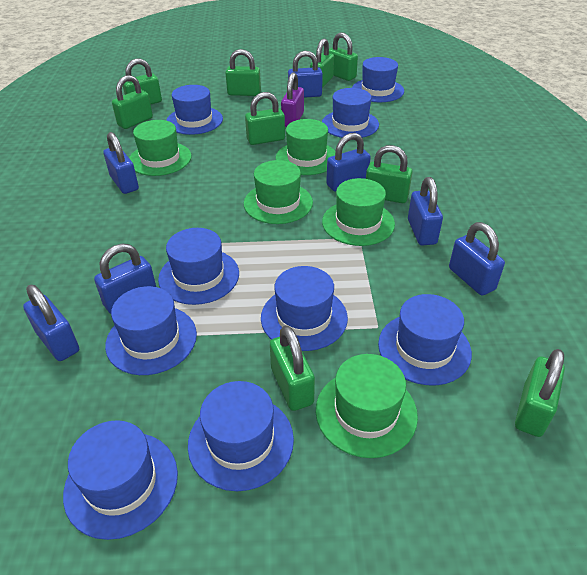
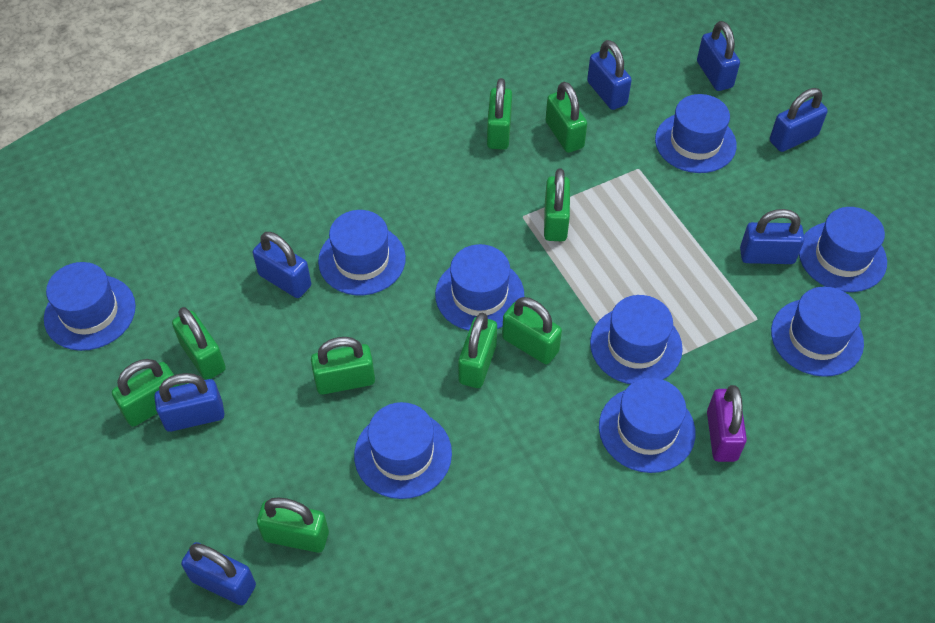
green hat: [129,120,192,176] [244,160,313,224] [276,119,335,175] [316,354,418,458] [322,178,395,246] = 5 -> none = 0

